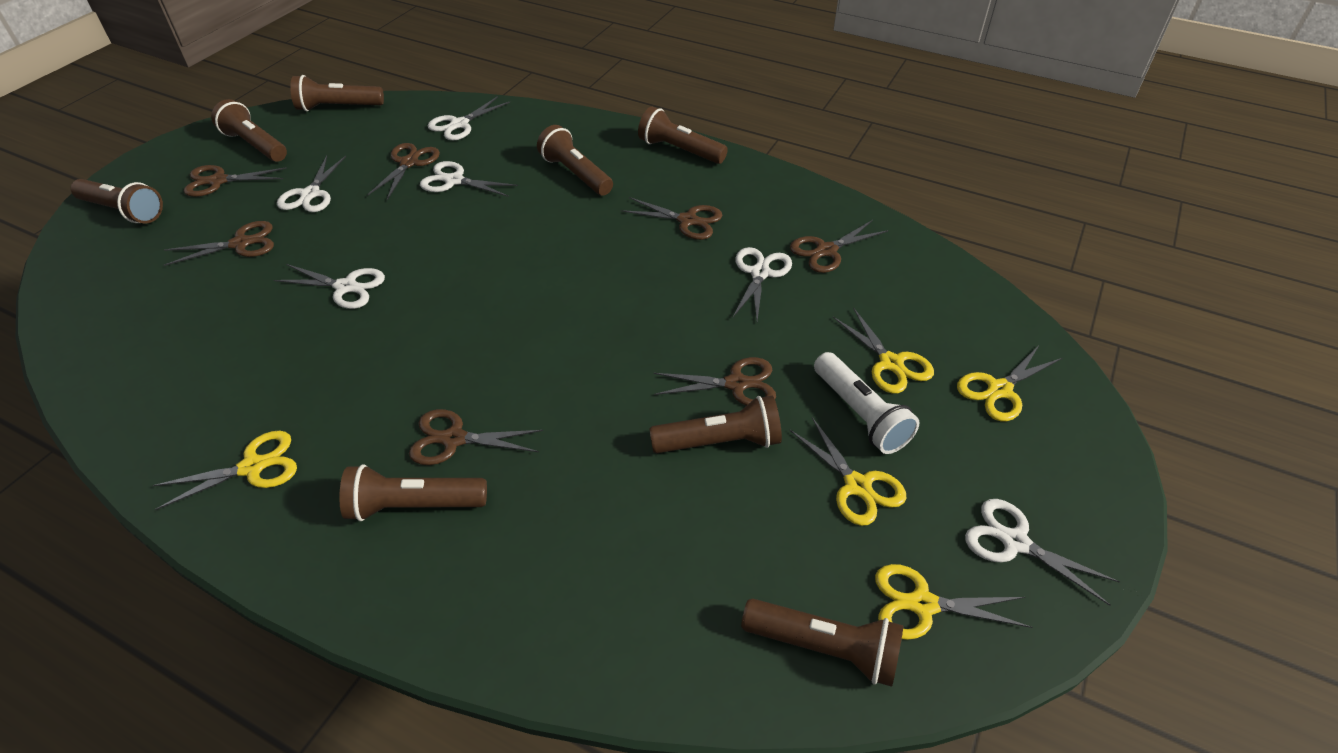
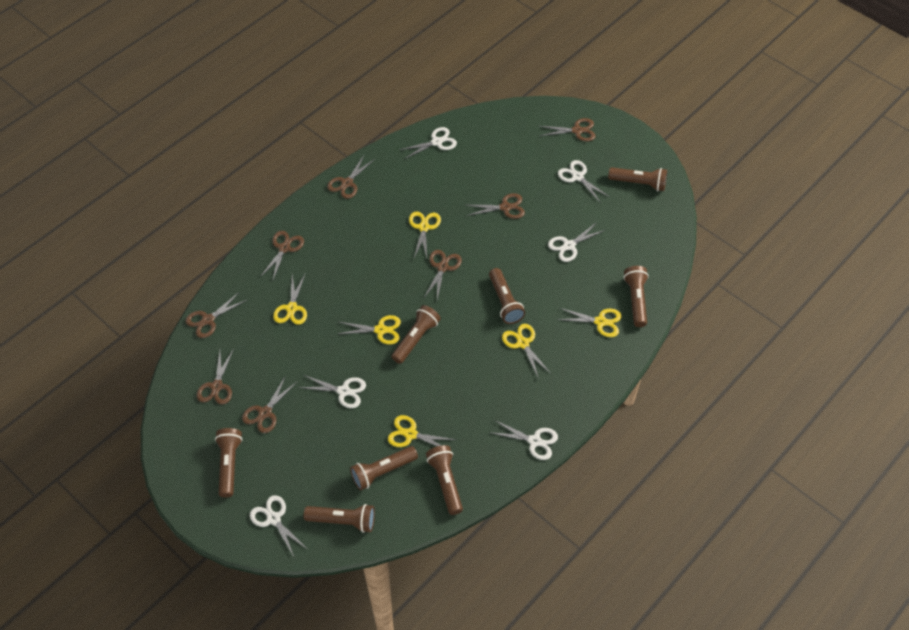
brown scissors: [164,221,274,266] [184,165,286,197] [367,143,440,200] [409,409,543,465] [621,197,723,240] [654,357,776,406] [790,220,888,273] = 7 -> [185,292,247,338] [197,349,234,404] [242,377,297,433] [260,231,304,282] [327,155,375,199] [424,250,462,300] [466,193,525,219] [540,118,596,141] = 8
white flashlight: [814,352,920,454] = 1 -> none = 0
yellow scissors: [152,431,297,510] [790,417,906,526] [833,307,934,394] [875,564,1032,640] [957,344,1062,421] = 5 -> [273,273,307,325] [338,315,401,344] [388,415,457,452] [409,212,441,258] [502,324,550,379] [557,308,621,337] = 6

